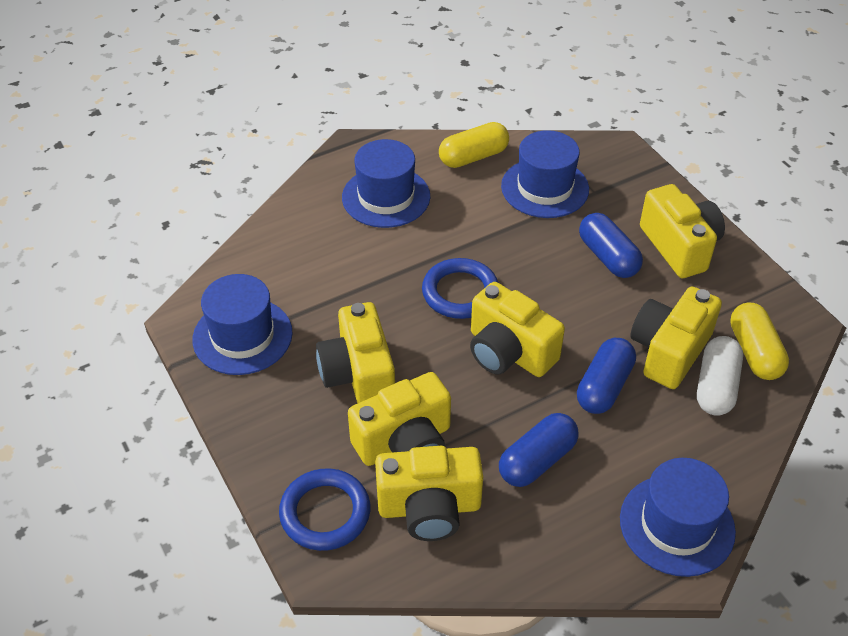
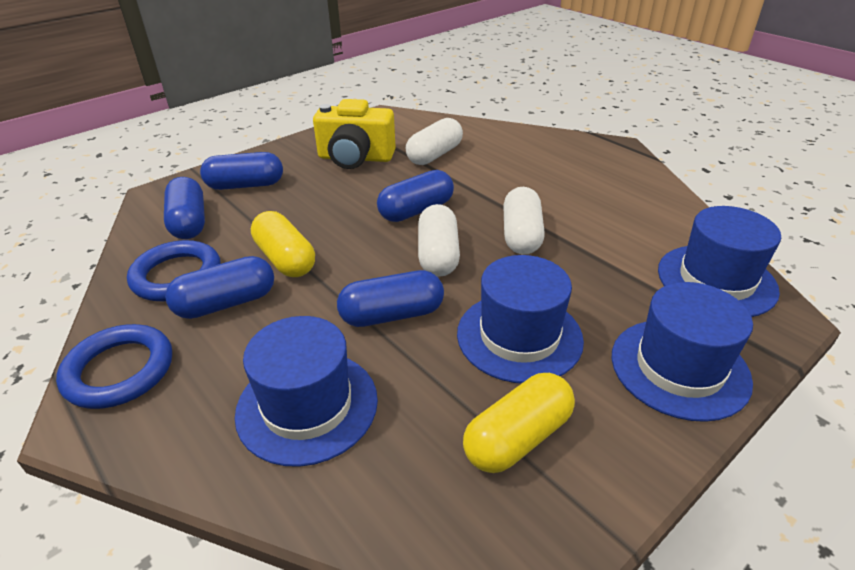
blue capsule: [499,413,579,487] [577,338,636,414] [579,213,643,278] = 3 -> [164,177,205,239] [165,256,274,319] [200,152,283,190] [337,270,444,327] [377,170,454,222] = 5
white capsule: [697,336,743,416] = 1 -> [406,118,463,165] [418,204,460,277] [503,187,545,255] = 3
yellow camera: [316,302,395,404] [348,372,451,466] [375,446,483,541] [470,282,565,377] [630,287,722,389] [640,184,725,278] = 6 -> [313,99,396,169] = 1

